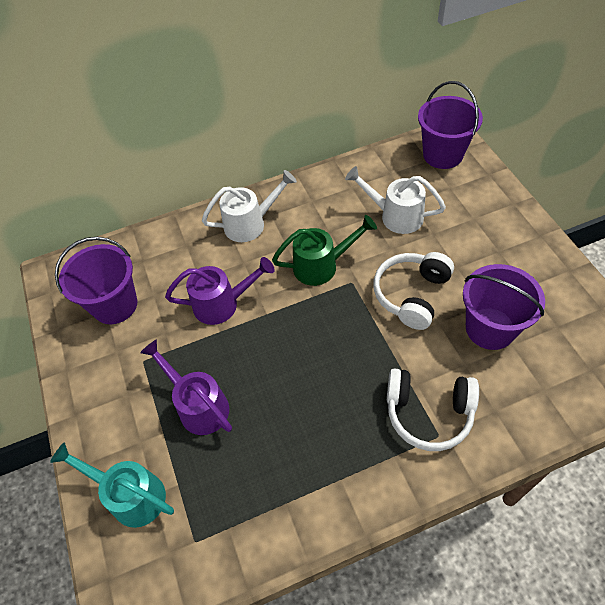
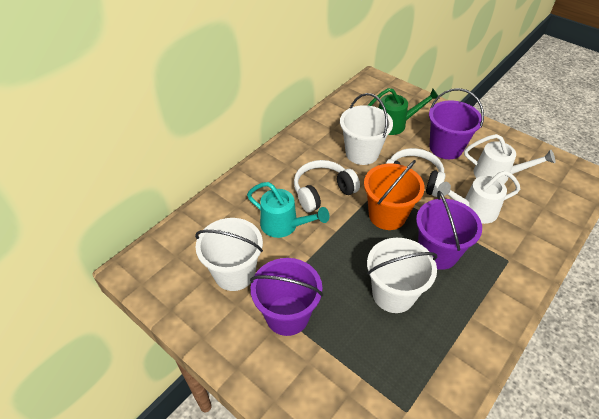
orange bucket: none = 0 -> [364,160,425,230] = 1
purple watering can: [140,340,232,435] [165,257,275,325] = 2 -> none = 0
white bucket: none = 0 -> [195,218,263,291] [340,93,393,165] [367,238,437,313] = 3

